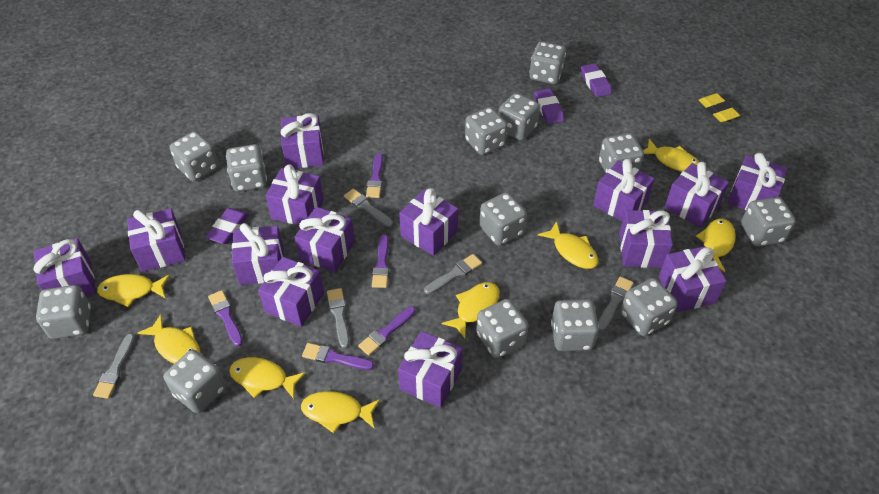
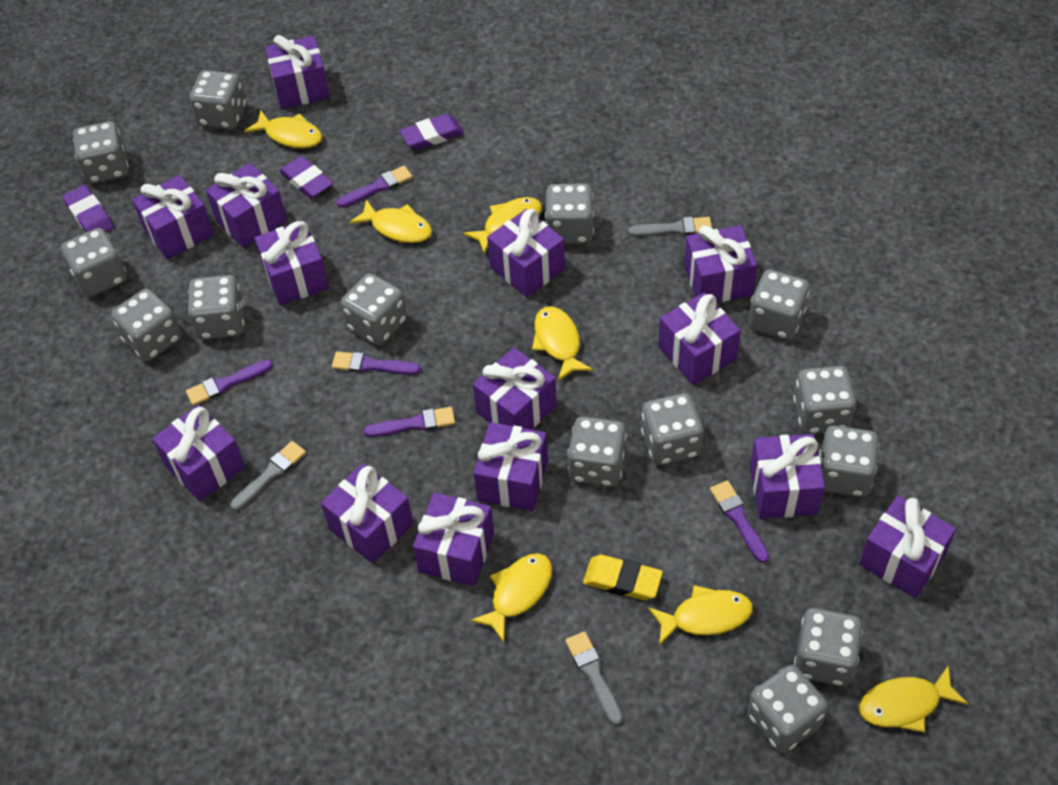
grey brush: [93,334,135,399] [327,288,349,348] [344,189,393,227] [424,254,482,294] [598,277,634,331] = 5 -> [230,441,306,511] [565,631,623,725] [628,217,712,236] = 3
grey dice: [36,285,91,339] [163,350,226,413] [170,131,219,181] [226,144,267,192] [465,107,507,155] [476,299,529,358] [479,192,527,246] [498,93,540,141] [529,41,566,84] [551,299,599,351] [599,133,644,173] [620,278,677,336] [741,197,796,247] = 13 -> [61,228,127,298] [73,121,129,184] [111,289,182,362] [188,275,245,340] [189,70,246,130] [341,273,407,346] [545,183,594,244] [567,416,627,487] [641,393,704,465] [747,665,828,753] [748,269,810,340] [793,366,856,434] [794,608,863,686] [819,425,879,497] = 14
yellow fish: [97,274,170,307] [137,314,201,364] [229,357,306,399] [301,391,380,433] [442,282,500,338] [538,221,598,269] [643,139,699,172] [696,218,736,272] = 8 -> [244,110,322,148] [349,199,432,243] [463,197,542,254] [470,553,552,642] [532,306,593,381] [648,585,753,645] [859,665,968,733] = 7

